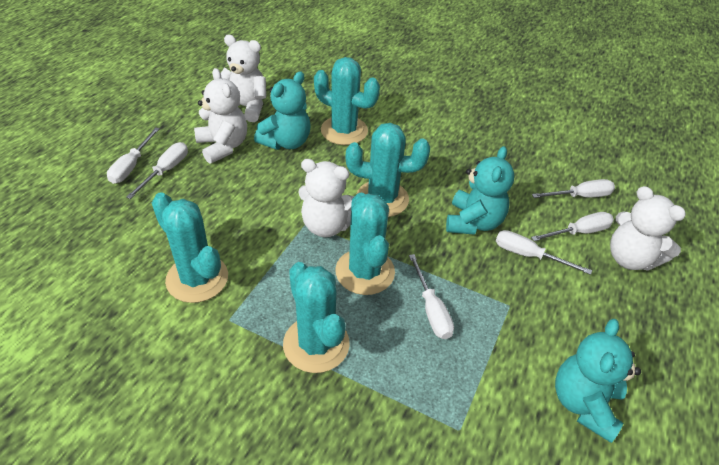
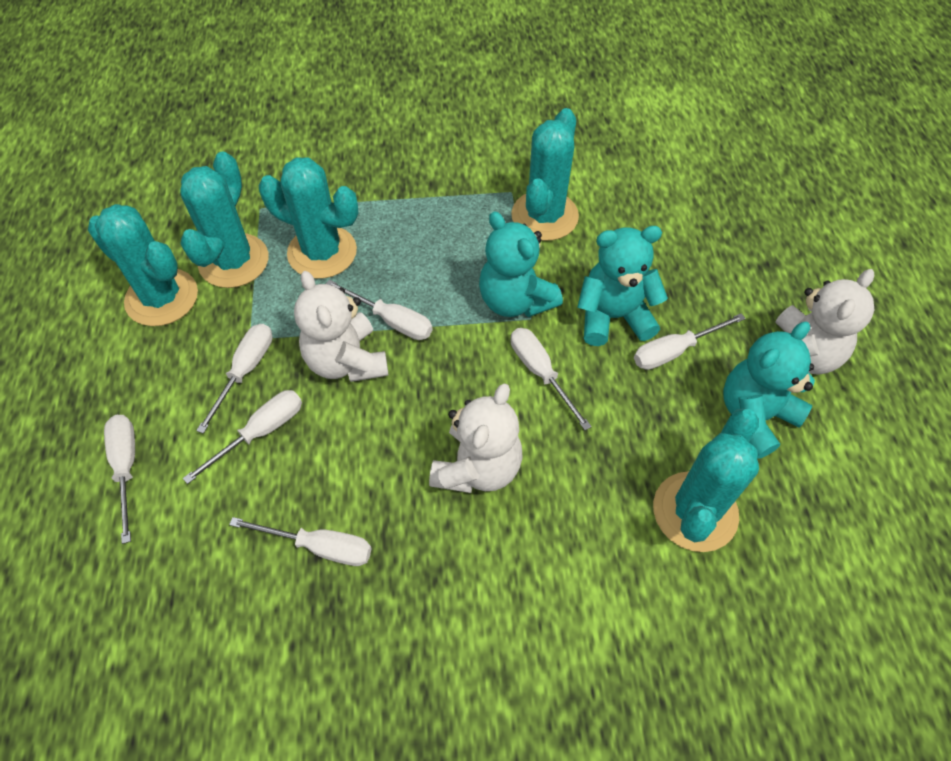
white screwdriver: [107,127,160,184] [126,142,188,199] [409,254,454,339] [496,230,592,275] [531,212,614,241] [532,179,615,198] = 6 -> [104,415,135,544] [183,390,302,484] [196,324,273,434] [229,517,372,566] [326,280,433,340] [511,328,592,430] [634,313,746,370] = 7
white teddy bear: [194,68,247,164] [221,35,266,122] [298,159,355,237] [610,186,686,271] = 4 -> [294,271,389,382] [429,383,522,493] [775,269,875,375] = 3

